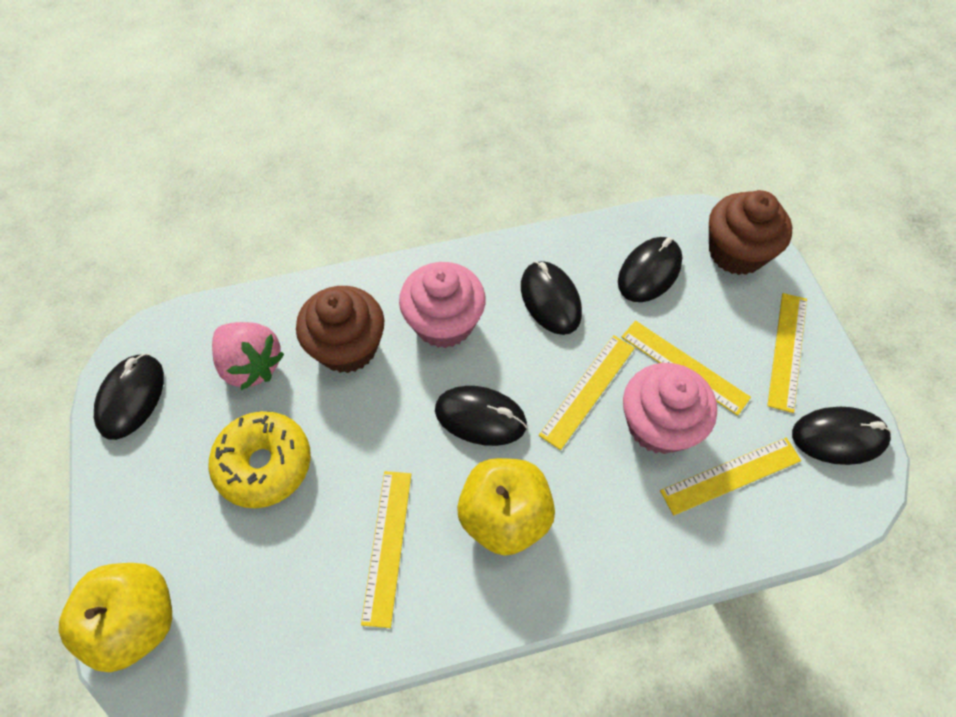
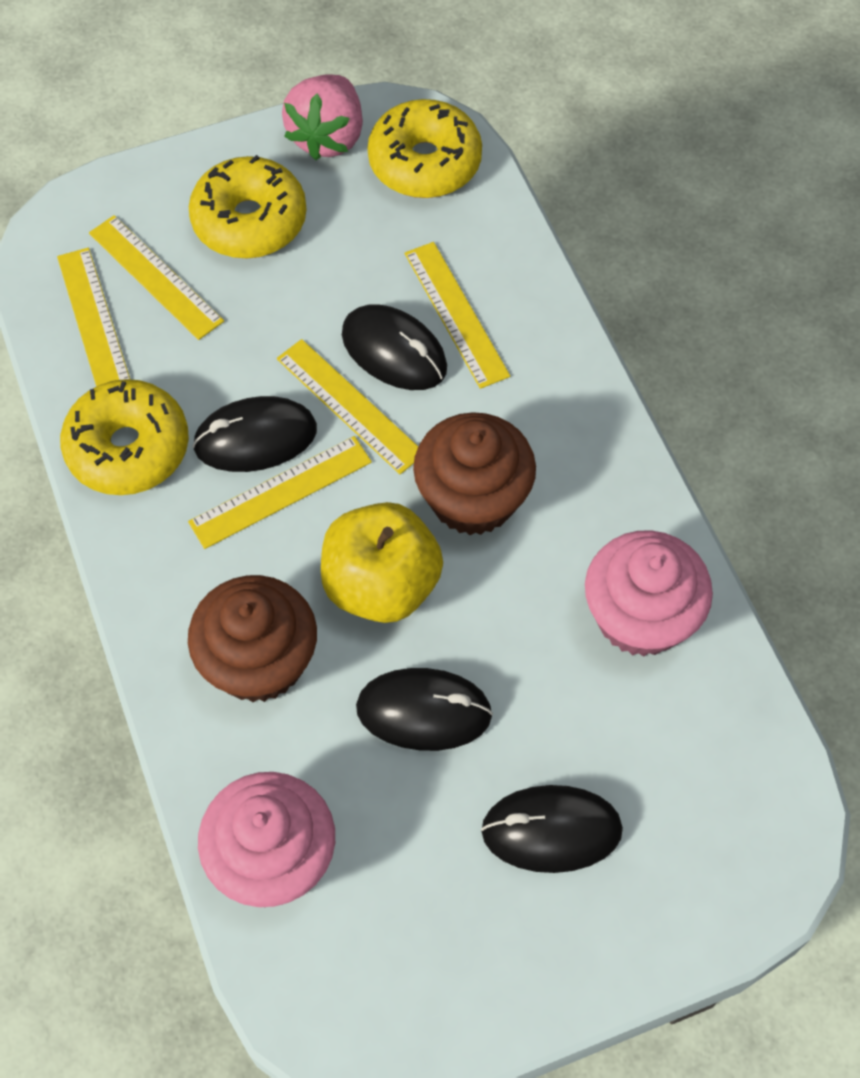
black mouse: [94,354,164,440] [435,386,527,446] [521,261,582,335] [618,237,682,302] [792,407,891,465] = 5 -> [192,396,317,472] [342,304,447,390] [356,668,493,751] [481,785,623,873] = 4
yellow apple: [58,563,172,672] [457,458,555,556] = 2 -> [321,502,443,623] = 1
yellow donut: [209,411,311,508] = 1 -> [60,379,189,495] [189,155,307,259] [368,99,482,198] = 3

